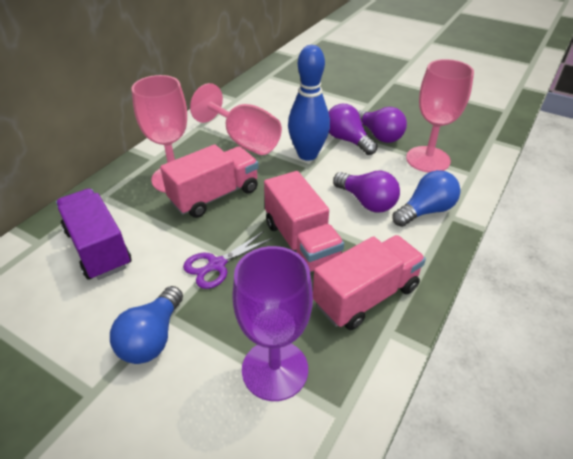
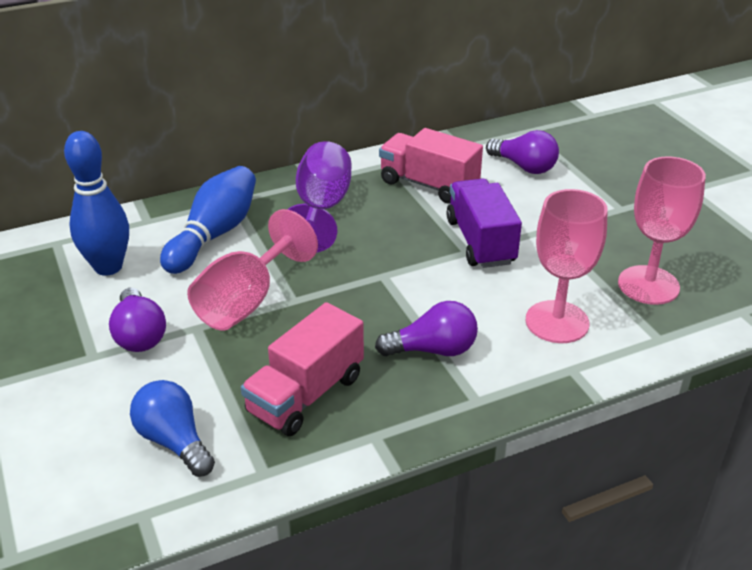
blue bowling pin: [288,45,330,161] = 1 -> [64,131,129,276] [160,166,256,274] = 2
blue light bulb: [110,286,183,364] [392,170,461,227] = 2 -> [130,380,215,477] = 1
pink truck: [160,144,259,218] [264,171,344,272] [313,235,426,330] = 3 -> [241,302,364,436] [379,128,483,204] = 2
purple scissors: [183,231,273,289] = 1 -> none = 0

